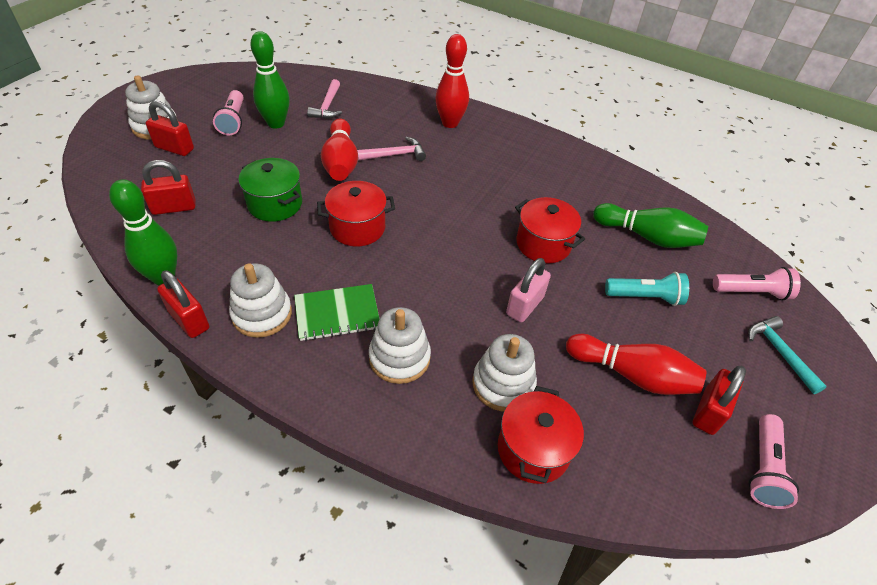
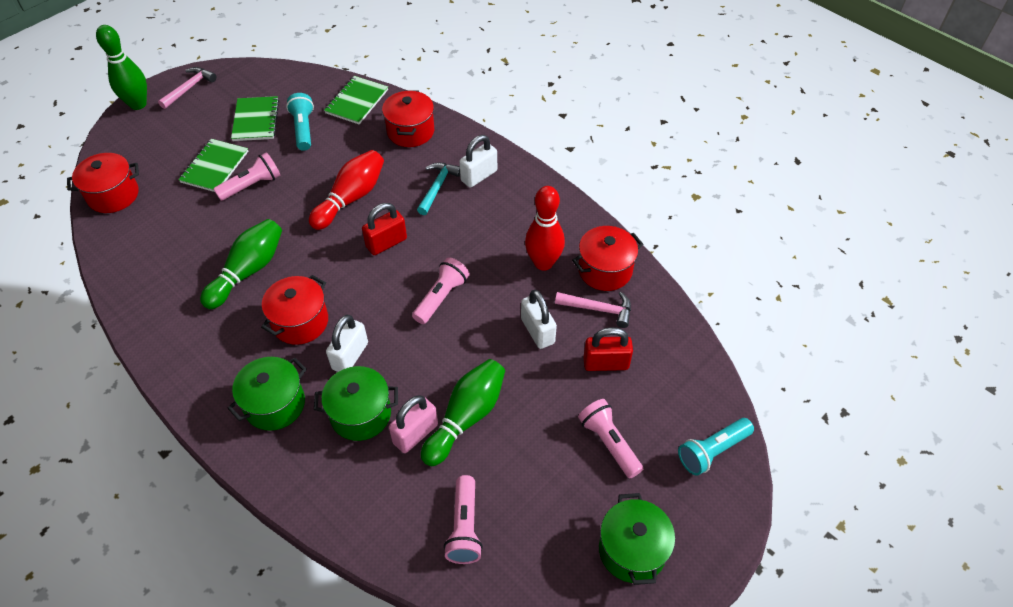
green notebook: [294,284,380,341] = 1 -> [178,139,248,192] [231,96,279,141] [324,76,388,124] = 3
green pot: [239,158,302,222] = 1 -> [227,357,307,431] [314,366,398,441] [599,493,675,585] = 3
pink flashlight: [213,90,244,136] [713,267,801,300] [748,414,799,509] = 3 -> [214,152,280,201] [412,257,469,324] [444,475,483,564] [578,399,643,478] = 4
red bowling pin: [321,119,358,181] [435,34,469,128] [566,334,707,395] = 3 -> [309,150,384,230] [525,186,565,271] = 2
red padlock: [141,160,195,215] [146,101,194,156] [157,270,209,338] [693,366,746,435] = 4 -> [362,203,407,255] [583,327,633,371] = 2
red pot: [317,181,395,246] [498,386,584,484] [515,197,585,263] = 3 -> [67,153,139,213] [261,275,328,345] [382,90,434,147] [572,226,643,291] = 4
turquoise flashlight: [605,272,689,306] = 1 -> [286,93,314,151] [678,418,754,476] = 2
white padlock: none = 0 -> [326,315,368,372] [459,135,497,188] [521,290,557,349] = 3
white stacking toy: [125,75,178,139] [229,263,292,338] [369,307,431,384] [473,334,537,412] = 4 -> none = 0

